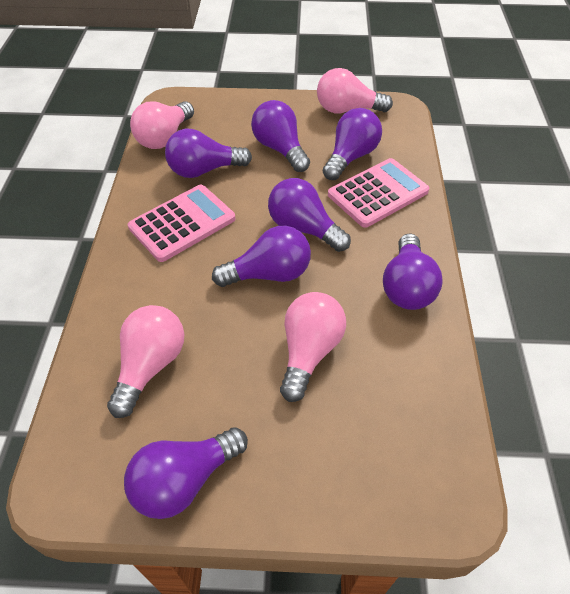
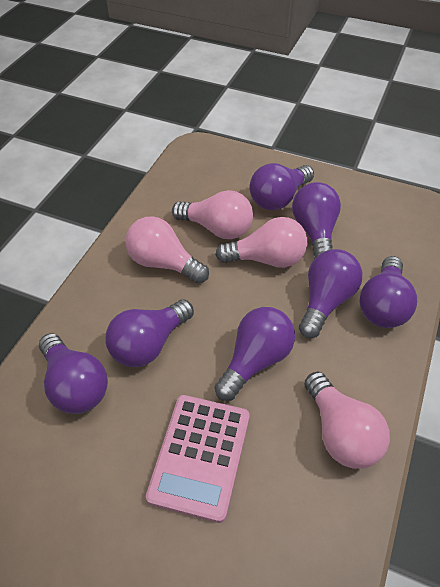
pink calculator: [128,185,235,262] [328,158,429,228] = 2 -> [146,395,250,523] = 1

